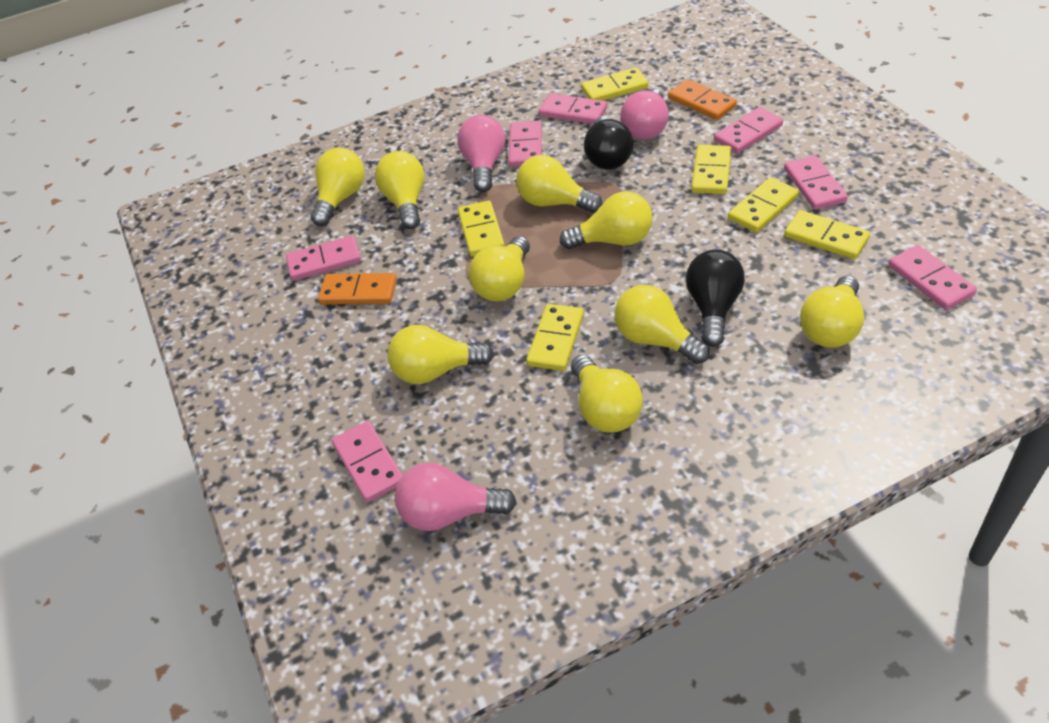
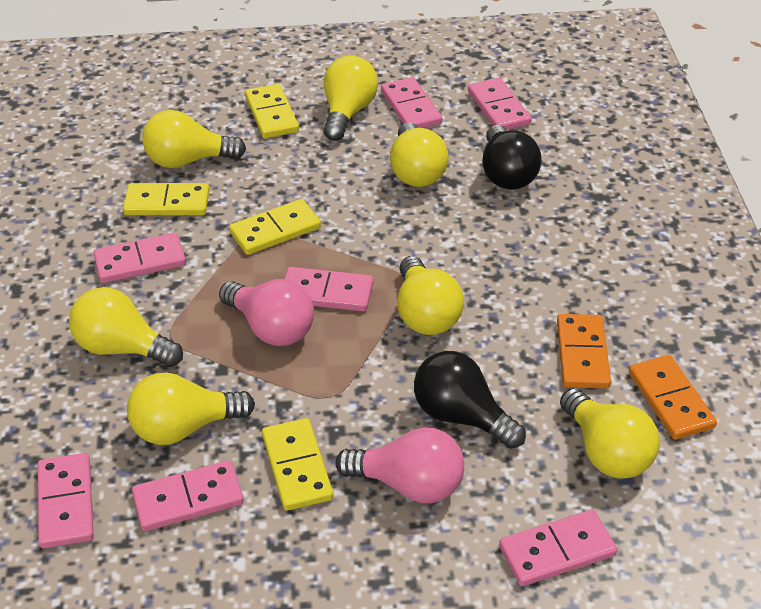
pink light bulb: [395,463,517,531] [458,115,505,192] [620,89,669,140] = 3 -> [219,279,314,346] [335,427,465,503] = 2
yellow domino: [458,201,505,257] [526,304,584,371] [581,68,649,101] [691,145,731,194] [728,177,799,233] [784,210,870,259] = 6 -> [123,183,209,215] [229,199,321,255] [245,84,299,138] [262,418,333,511] = 4
yellow light bulb: [311,148,365,226] [375,151,424,229] [388,325,494,384] [469,236,530,301] [516,155,602,213] [560,191,653,249] [571,355,643,432] [615,285,710,364] [800,276,864,348] = 9 -> [69,287,183,367] [127,373,255,445] [142,110,246,168] [324,55,378,141] [390,122,449,187] [397,256,464,335] [560,388,660,479] = 7

